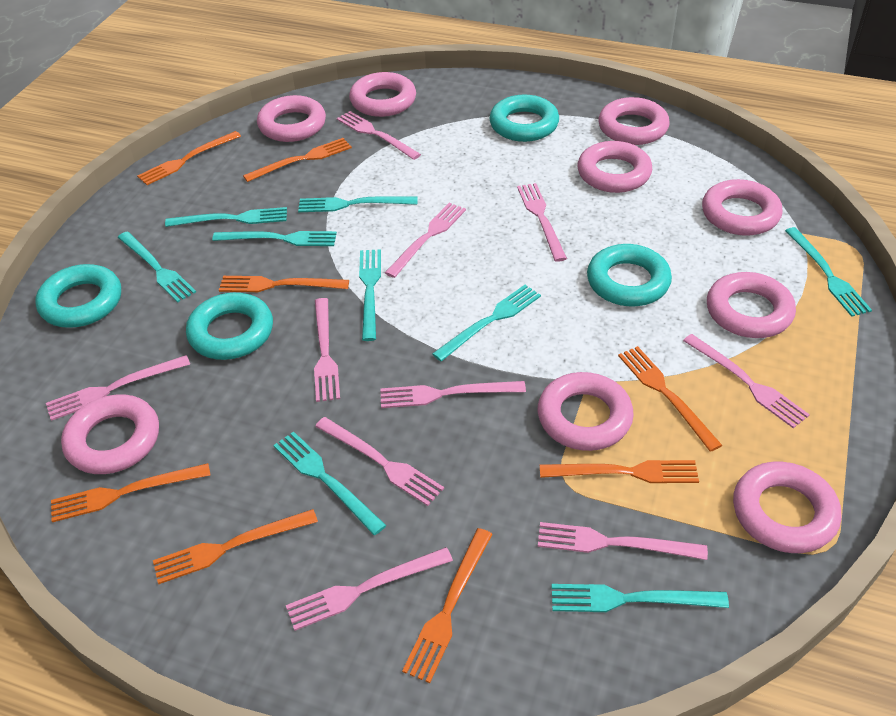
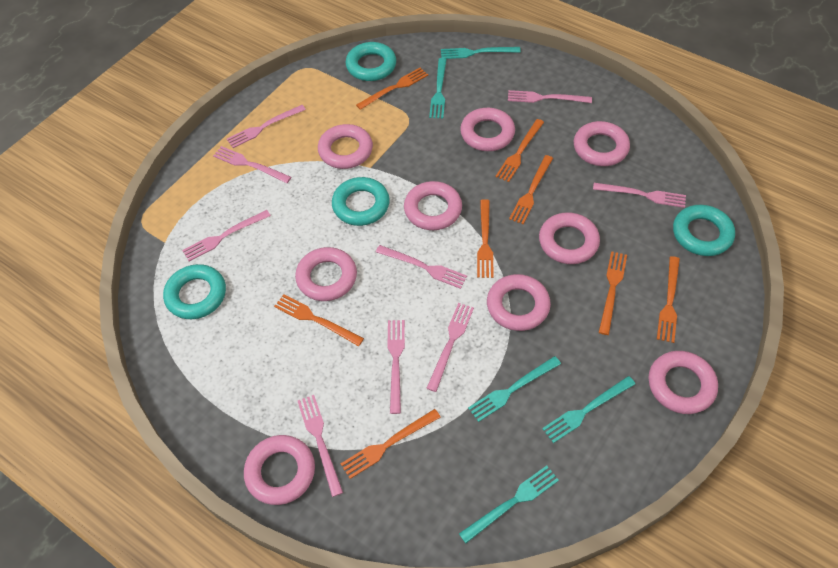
pink fork: [46,355,190,421] [286,547,453,631] [314,298,340,402] [315,417,444,506] [337,111,421,160] [380,381,526,408] [385,203,466,278] [517,183,567,262] [538,522,708,560] [683,334,810,428] = 10 -> [182,210,271,261] [213,146,291,183] [227,105,306,148] [298,395,343,497] [376,245,467,289] [387,320,405,414] [426,303,474,392] [508,90,592,103] [593,183,686,208] = 9
turquoise fork: [118,232,196,302] [165,207,287,227] [212,231,337,246] [273,431,386,535] [298,196,417,212] [359,249,381,341] [432,285,541,361] [552,584,729,612] [785,227,872,317] = 9 -> [429,58,447,119] [441,47,521,59] [459,466,559,543] [468,356,561,422] [542,376,635,443] = 5

